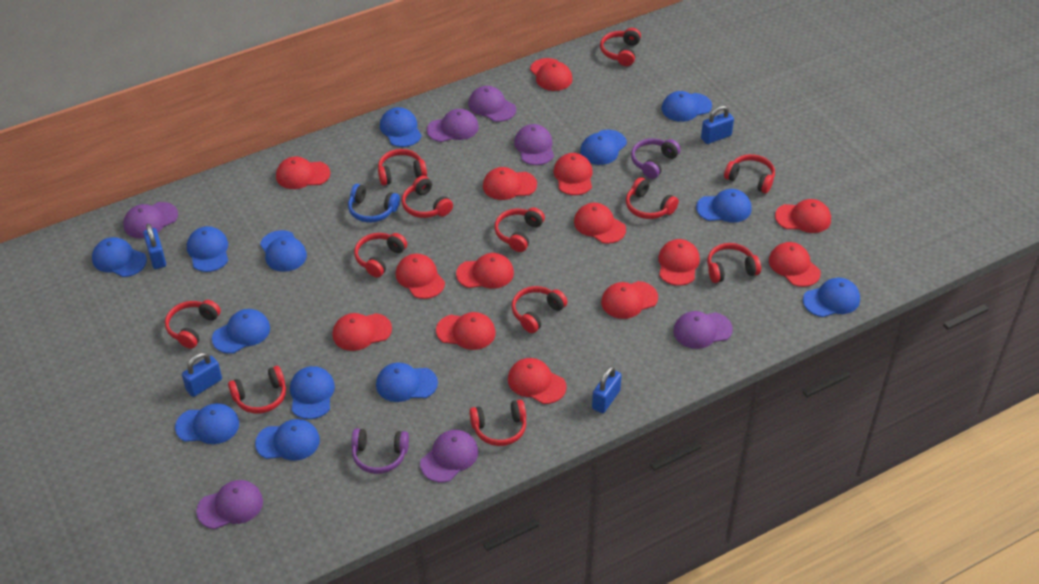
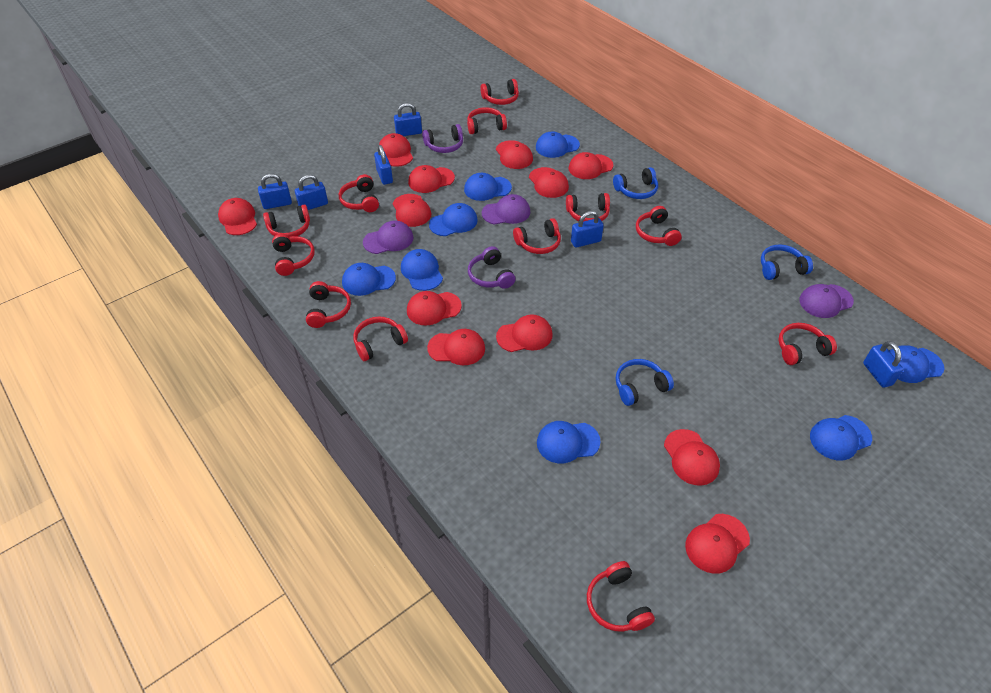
blue cap: [92,237,147,277] [175,403,239,444] [187,226,228,272] [212,309,270,354] [255,419,320,461] [260,230,307,272] [290,366,335,419] [376,363,438,402] [380,107,422,147] [580,130,627,165] [662,91,712,122] [696,189,752,222] [803,278,860,317] = 13 -> [342,263,396,296] [401,249,443,291] [429,203,478,236] [464,173,512,201] [536,131,580,158] [537,421,600,463] [810,415,872,460] [889,345,944,383] = 8
blue headphones: [348,184,400,223] = 1 -> [613,167,658,199] [616,359,674,406] [761,244,813,280] = 3
blue padlock: [143,224,166,269] [182,352,222,397] [592,366,622,413] [701,105,734,144] = 4 -> [258,174,292,209] [295,174,328,210] [374,145,393,185] [394,103,422,136] [571,211,604,248] [863,341,904,388] = 6
purple cap: [123,202,178,238] [196,480,263,529] [420,430,478,482] [427,109,479,142] [468,86,516,122] [514,124,554,165] [673,311,733,349] = 7 -> [363,221,413,254] [482,194,530,225] [799,284,854,318] = 3
red cap: [276,156,330,189] [332,313,392,351] [396,254,445,299] [436,312,496,350] [456,253,514,289] [483,167,537,200] [508,358,567,404] [530,58,573,91] [554,153,593,195] [574,203,626,244] [601,281,658,319] [658,239,700,286] [769,242,821,287] [775,199,831,233] = 14 -> [218,198,257,235] [379,133,413,167] [393,194,431,227] [407,291,462,326] [408,165,455,193] [427,329,485,365] [496,140,533,169] [496,314,553,352] [529,167,569,198] [569,152,613,179] [664,429,720,486] [685,514,750,574] = 12

